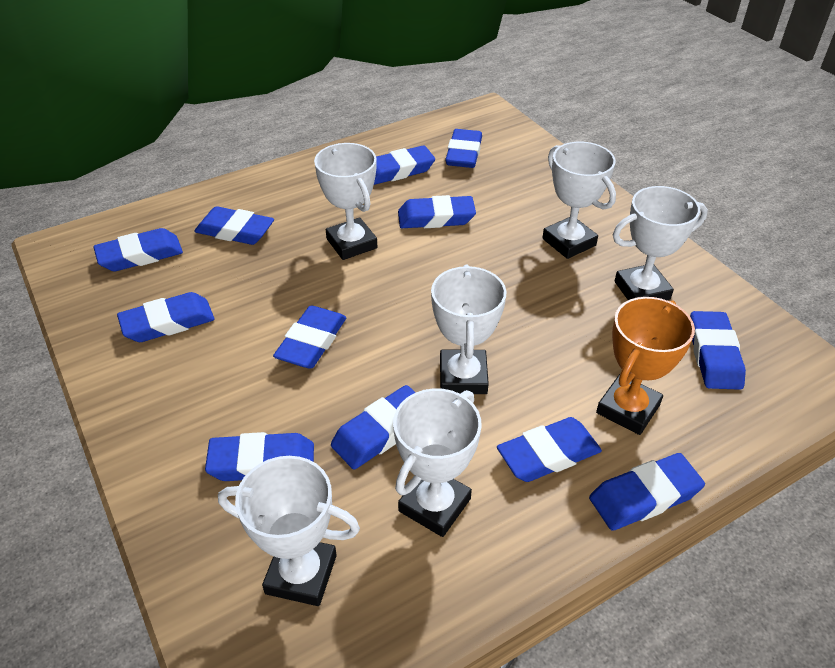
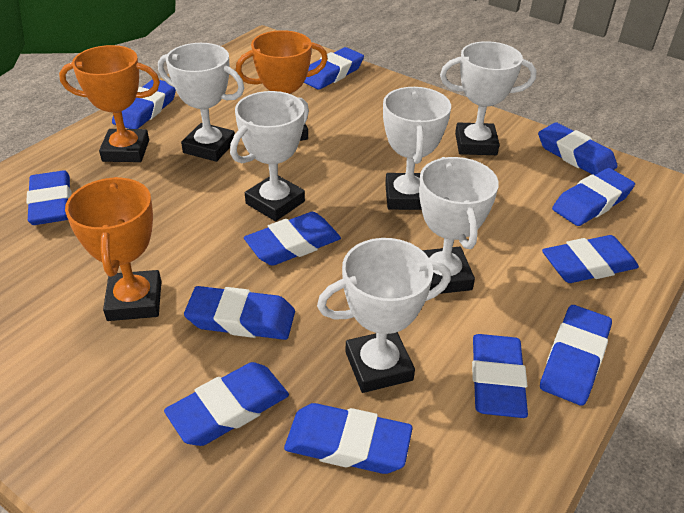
orange trophy: [596,297,695,435] = 1 -> [59,45,160,162] [65,177,161,321] [236,30,328,141] = 3

